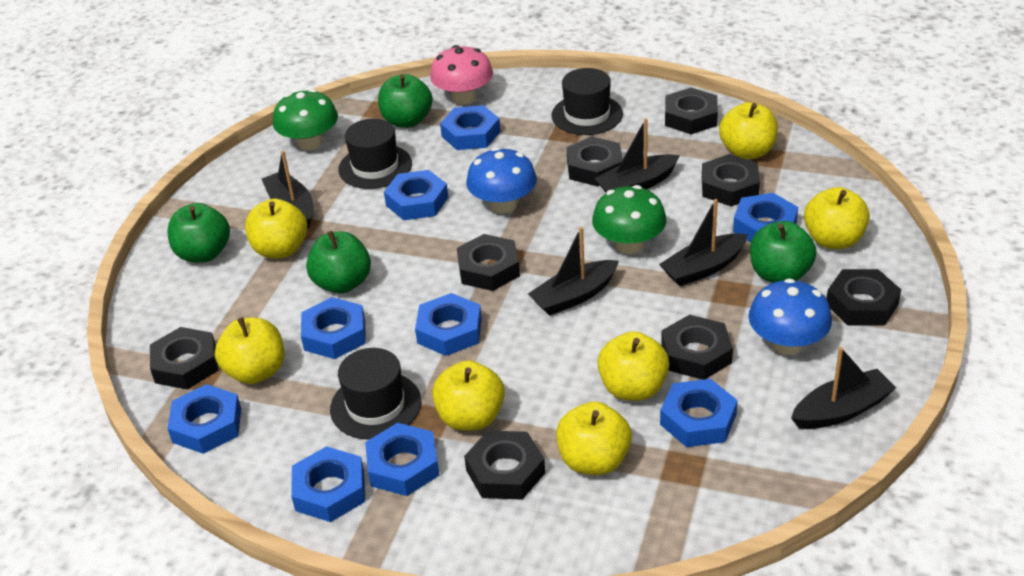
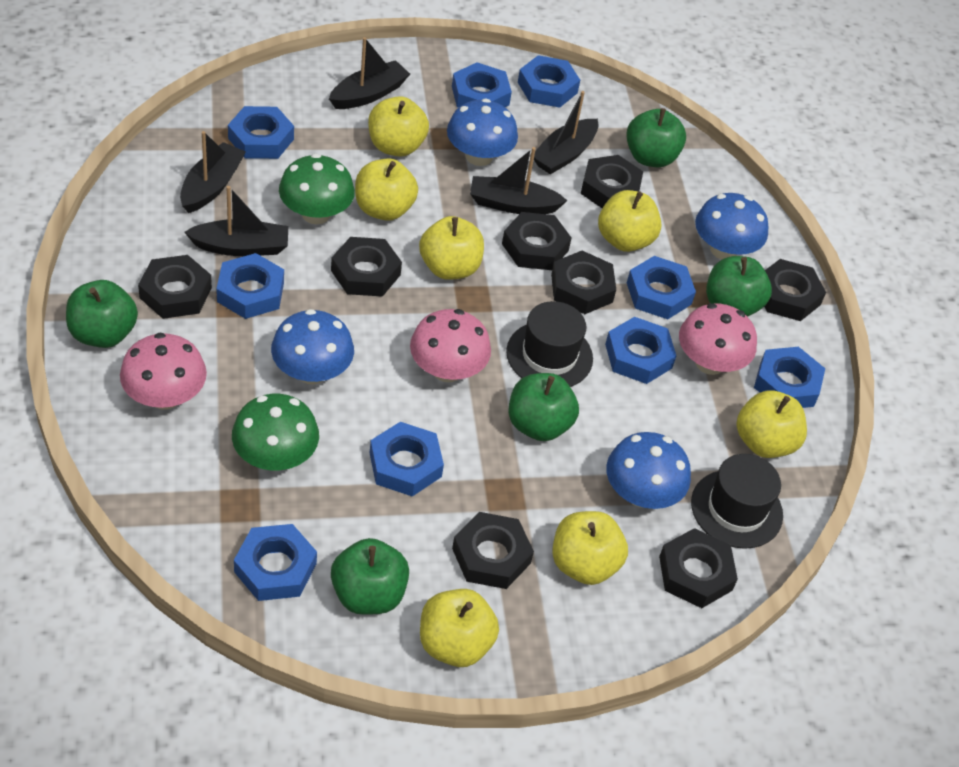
black hat: [330,348,421,440] [338,119,412,189] [552,68,623,135] = 3 -> [506,301,593,387] [691,454,783,549] = 2
blue mushroom: [466,147,537,213] [748,278,832,355] = 2 -> [271,309,354,384] [447,99,518,166] [606,432,691,509] [695,193,768,259] = 4
green apple: [167,203,230,263] [306,231,371,294] [378,74,433,128] [750,221,817,283] = 4 -> [66,280,138,348] [331,538,409,615] [508,373,579,441] [626,108,686,167] [706,256,772,317] = 5
pink mushroom: [430,45,493,104] = 1 -> [120,333,207,409] [410,309,491,382] [679,303,757,375] = 3

